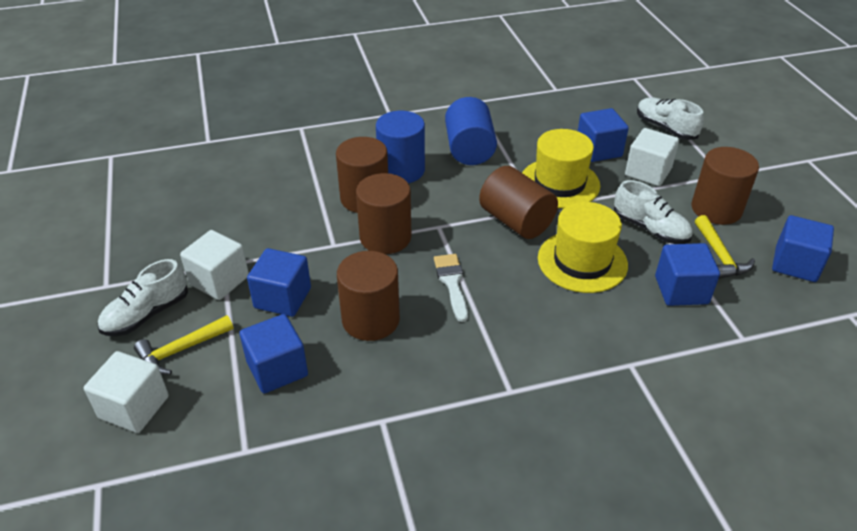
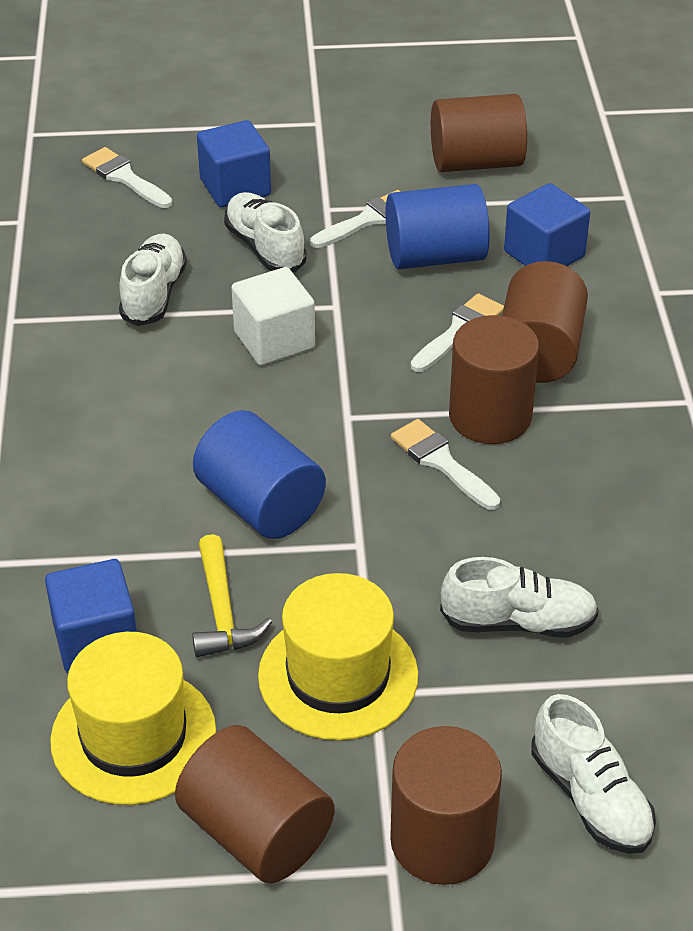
blue cube: [239,314,308,393] [247,248,311,317] [578,108,629,162] [655,243,720,306] [772,215,834,282] = 5 -> [45,559,137,674] [197,120,271,207] [504,183,590,266] = 3
white brush: [434,254,468,322] = 1 -> [82,147,172,208] [310,190,401,248] [391,419,500,510] [411,293,504,372] = 4
white cube: [84,351,169,433] [180,230,249,300] [625,128,679,186] = 3 -> [231,267,315,366] = 1
white shoe: [98,259,188,336] [614,180,693,244] [637,98,704,140] = 3 -> [119,234,187,326] [224,192,307,272] [440,557,599,638] [531,694,656,854] = 4
yellow hammer: [134,315,234,375] [695,215,755,279] = 2 -> [192,534,272,657] = 1

